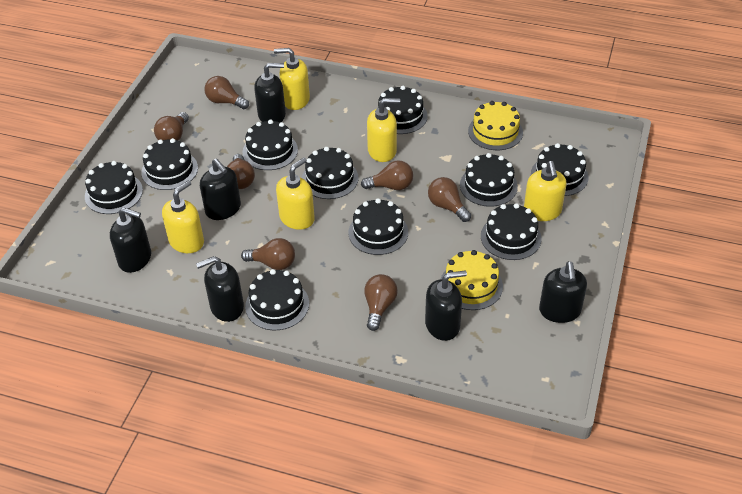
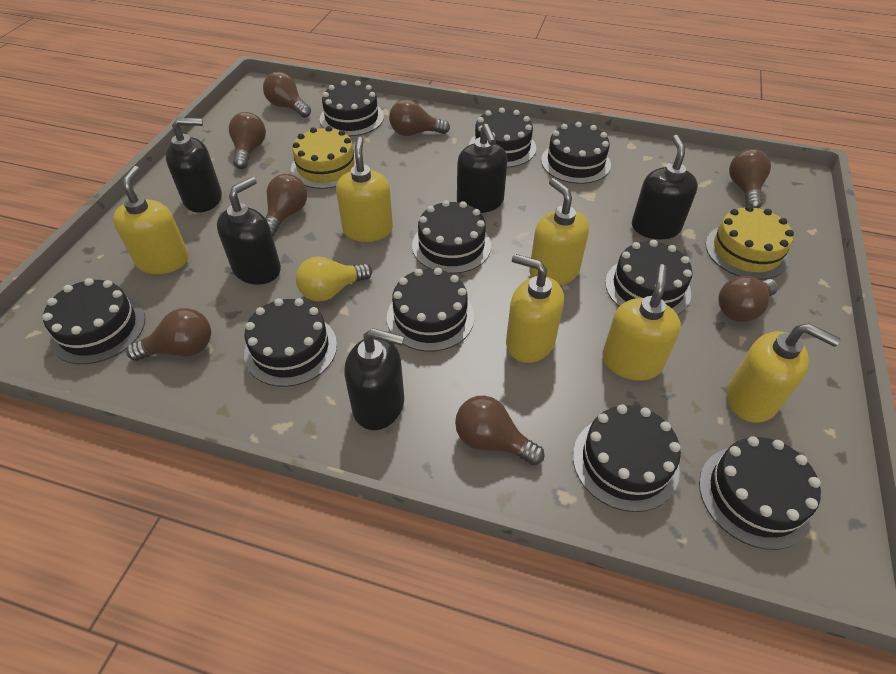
black soap dispenser: [110,207,151,273] [196,256,244,322] [200,158,241,220] [254,63,286,123] [425,270,467,341] [539,261,587,323] = 6 -> [166,118,222,213] [217,177,281,285] [344,328,404,430] [457,124,508,213] [632,135,698,239] = 5
brown light bulb: [154,112,189,140] [204,76,249,109] [227,154,255,189] [241,238,295,270] [361,160,413,190] [364,274,398,331] [428,177,471,222] = 7 -> [126,308,211,361] [229,112,266,169] [263,72,311,118] [266,174,307,236] [389,99,450,136] [455,396,545,465] [718,276,778,322] [729,149,771,208] = 8
yellow light bulb: none = 0 -> [296,256,372,302] = 1
yellow soap dispenser: [162,180,204,253] [274,48,310,110] [276,157,315,230] [367,98,400,162] [524,161,567,221] = 5 -> [113,166,189,274] [336,137,393,242] [506,254,564,363] [529,178,589,286] [602,264,681,381] [727,323,841,423] = 6

